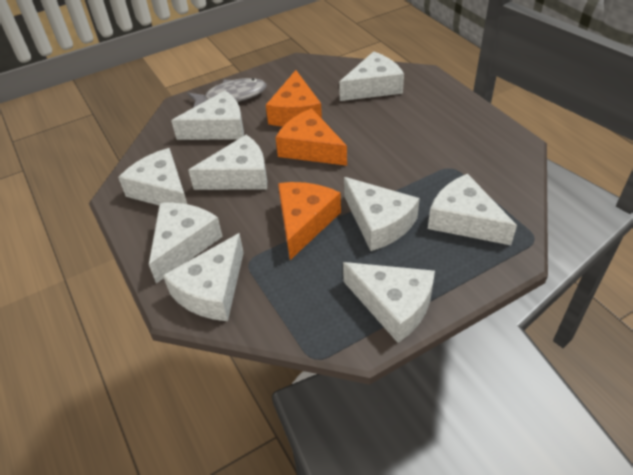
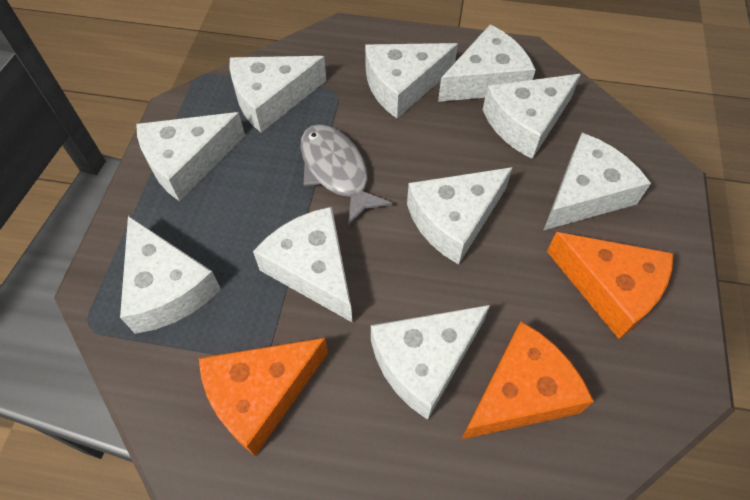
white cheese: [118,148,187,205] [149,202,223,283] [163,233,244,321] [171,91,244,140] [188,135,267,190] [339,51,404,101] [343,262,435,343] [344,177,420,251] [428,174,517,245] = 9 -> [120,216,221,334] [136,112,245,201] [230,56,326,133] [253,207,352,322] [365,43,458,118] [371,305,490,420] [407,167,513,265] [438,25,536,102] [482,74,581,159] [543,133,651,231] = 10

